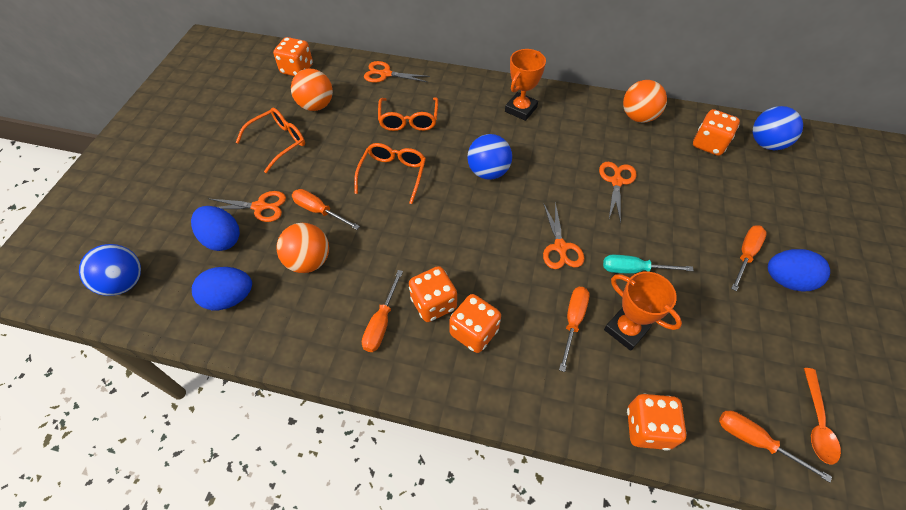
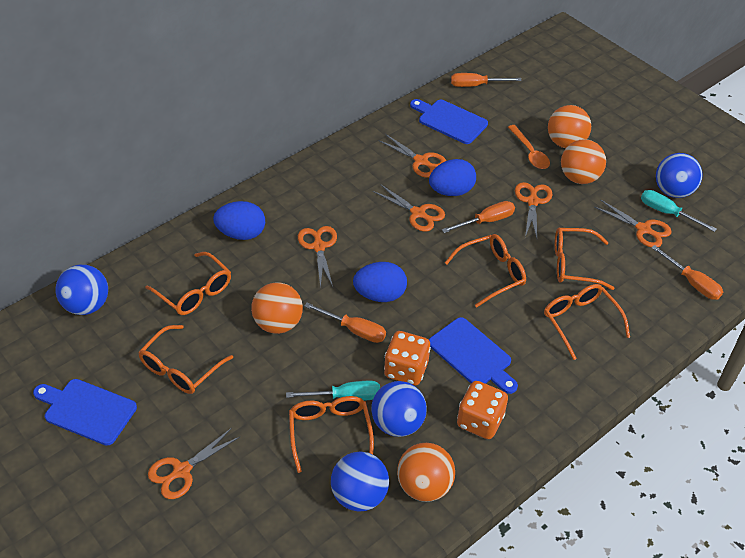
blue ball: [79,244,141,296] [467,134,512,180] [753,106,803,150] = 3 -> [55,265,108,315] [331,452,389,511] [371,381,427,437] [656,153,703,198] = 4
blue cutting board: none = 0 -> [33,379,137,446] [410,99,488,144] [429,317,518,394] = 3
orange ball: [276,223,329,273] [291,69,333,111] [623,80,667,123] = 3 -> [251,282,303,334] [397,443,455,502] [548,105,591,148] [561,139,606,184] = 4
orange dice: [273,37,313,76] [409,266,457,322] [449,294,501,353] [627,394,687,451] [693,109,740,156] = 5 -> [384,331,431,385] [457,381,508,439] = 2
orange glasses: [236,108,305,173] [354,143,426,204] [378,97,438,131] = 3 -> [138,325,233,394] [145,252,231,315] [289,396,374,473] [445,234,526,308] [544,284,630,360] [555,227,615,290] = 6
orange scissors: [210,191,286,222] [364,61,430,83] [543,202,585,269] [599,162,637,223] = 4 -> [148,428,241,499] [298,226,337,288] [373,184,445,232] [378,134,446,178] [515,182,552,238] [595,199,671,247] = 6
orange screwdriver: [292,189,360,230] [362,270,403,352] [559,287,590,372] [719,411,832,483] [731,225,767,291] = 5 -> [304,303,386,343] [442,201,515,233] [451,73,522,87] [651,245,723,300] = 4
orange trophy: [505,49,546,121] [604,272,682,351] = 2 -> none = 0
turquoise screwdriver: [603,255,694,273] = 1 -> [286,381,380,401] [641,190,717,232] = 2

